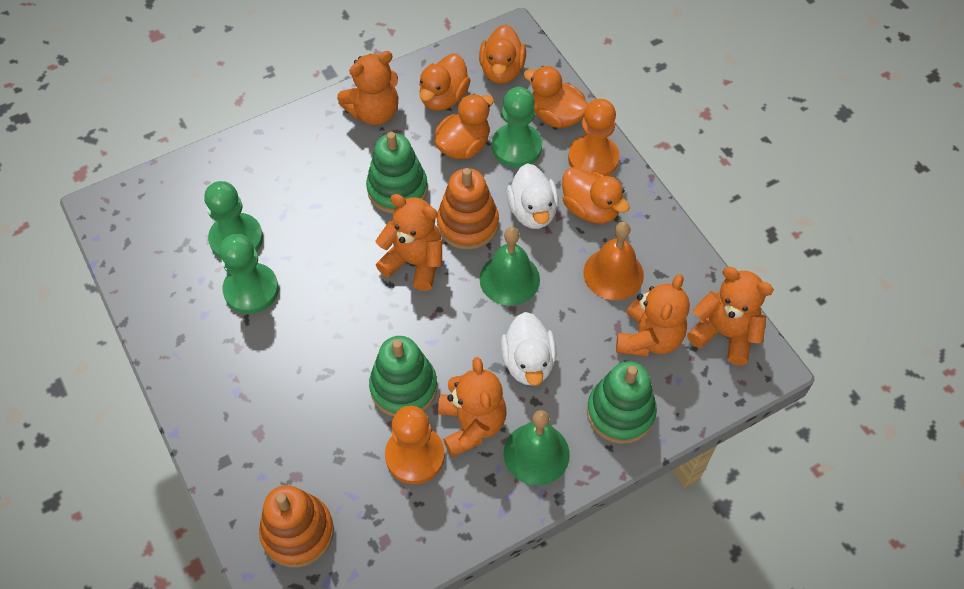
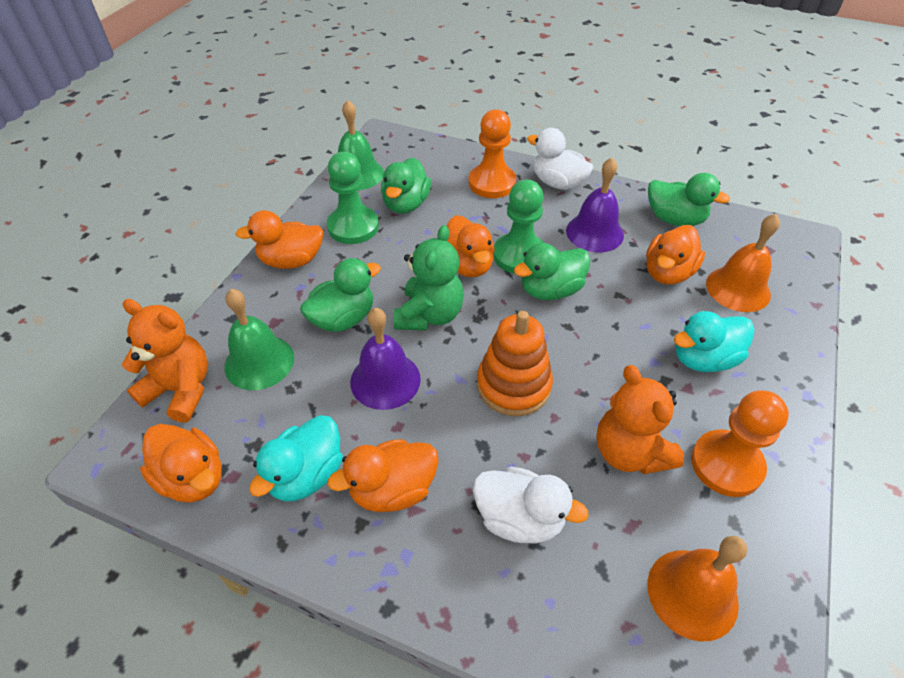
green duck: none = 0 -> [300,258,381,332] [381,158,431,214] [514,243,590,300] [648,173,730,226] = 4
green pawn: [204,181,263,258] [219,234,279,314] [492,87,542,168] = 3 -> [327,152,379,244] [493,180,544,274] = 2
green stacking toy: [366,132,428,214] [369,336,437,417] [587,361,657,444] = 3 -> none = 0
green teddy bear: none = 0 -> [394,225,464,330] = 1
orange bell: [583,222,644,300] = 1 -> [648,536,747,642] [706,214,780,312] = 2
orange stacking toy: [259,485,334,568] [437,168,499,250] = 2 -> [477,311,553,416] = 1
orange teddy bear: [337,51,398,125] [376,194,442,291] [438,357,507,457] [616,274,690,357] [687,267,774,366] = 5 -> [122,299,208,423] [596,365,684,474] = 2
purple bell: none = 0 -> [350,308,421,410] [566,158,624,252] = 2
turquoise duck: none = 0 -> [249,415,343,502] [674,311,755,372] = 2

